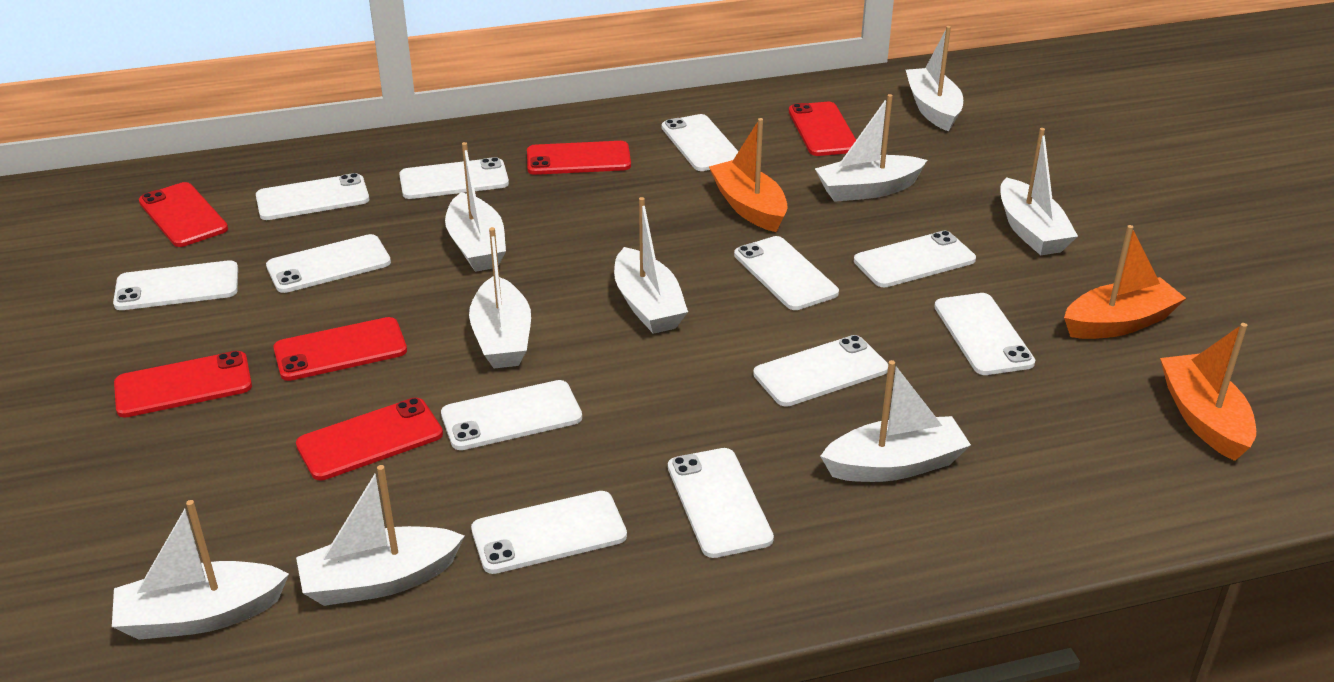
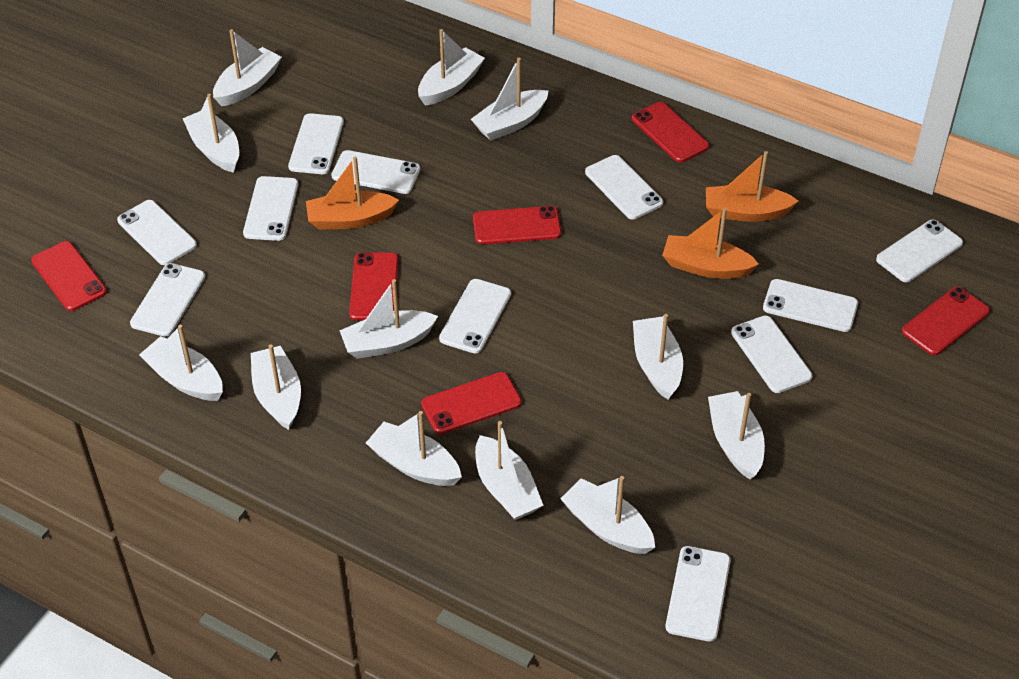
white boat: [112,500,289,640] [296,465,465,606] [445,142,506,272] [469,227,531,368] [614,197,688,334] [815,94,927,202] [820,360,971,482] [906,26,963,131] [1000,128,1078,255] = 9 -> [139,325,223,401] [183,94,239,173] [213,29,282,106] [251,344,301,430] [339,279,438,359] [366,411,462,486] [418,29,485,106] [471,58,548,141] [475,421,543,520] [560,476,655,554] [633,314,683,399] [708,391,765,479] = 12
white phone: [113,260,238,310] [256,173,369,220] [266,234,391,293] [399,157,509,199] [441,380,582,450] [471,491,627,574] [662,114,739,171] [668,448,774,558] [734,236,839,310] [753,335,888,407] [854,231,976,288] [934,293,1035,375] = 12 -> [117,200,197,265] [130,263,205,337] [243,176,298,241] [288,113,344,174] [331,150,420,194] [439,279,511,354] [585,155,663,220] [665,546,731,642] [731,316,813,393] [763,279,858,332] [876,220,963,283] = 11

